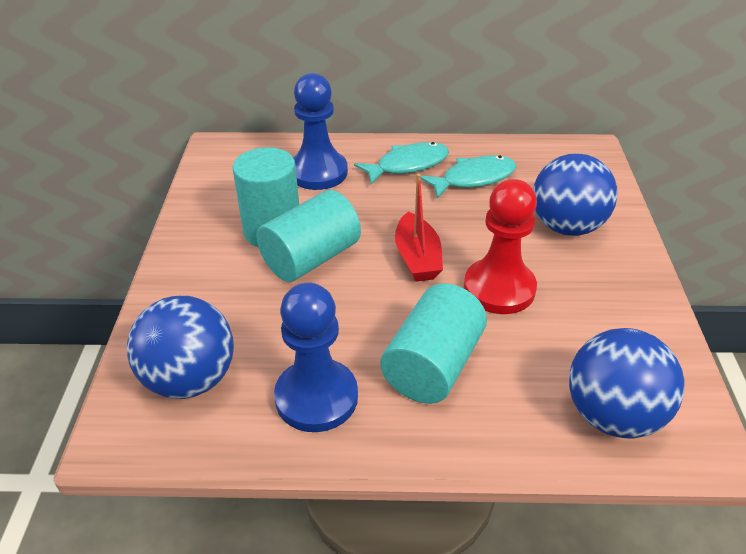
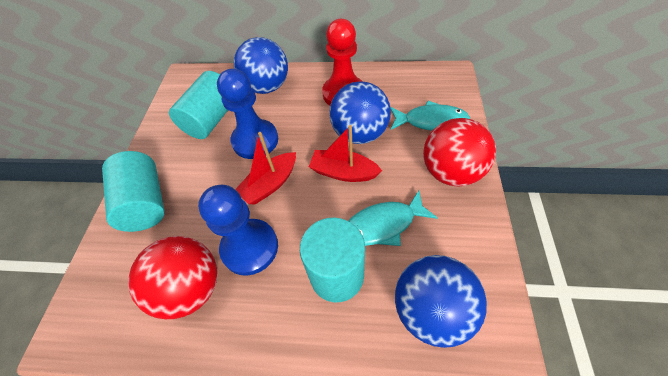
red ball: none = 0 -> [128,236,217,319] [423,118,496,186] = 2
red boat: [395,174,443,282] = 1 -> [235,132,296,205] [309,125,382,182] = 2

